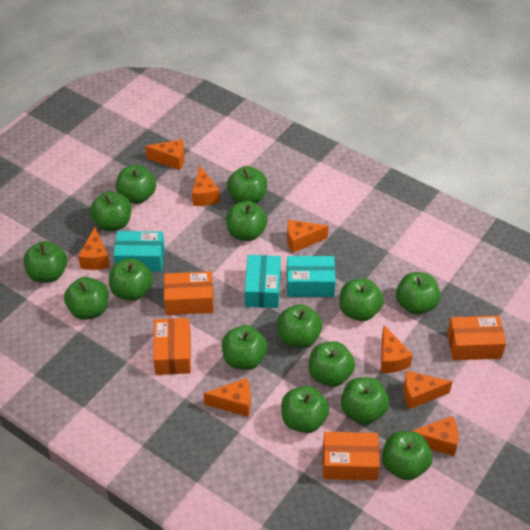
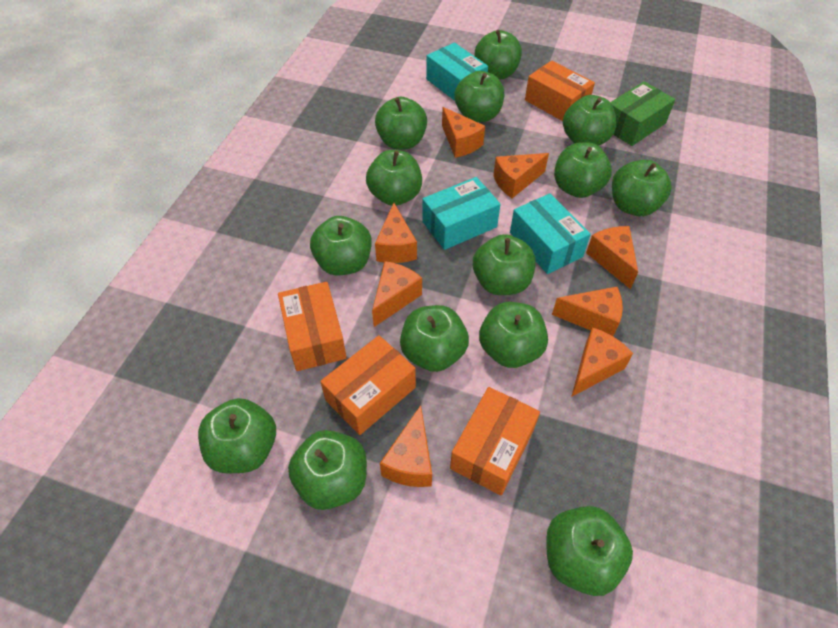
green apple: [24,241,67,283] [64,277,109,320] [90,191,131,231] [109,258,153,301] [116,165,156,204] [222,325,268,370] [226,201,268,241] [227,166,267,204] [277,304,322,348] [281,386,329,433] [309,341,355,387] [339,278,384,321] [341,377,389,424] [382,431,432,480] [396,272,440,315] = 15 -> [198,398,276,473] [288,430,367,510] [310,216,371,276] [366,150,422,206] [375,97,427,150] [400,305,469,372] [454,71,504,122] [473,234,535,295] [475,30,522,80] [479,302,548,368] [546,506,633,596] [554,142,612,198] [563,95,616,146] [612,160,672,216] = 14
green box: none = 0 -> [610,81,675,146] = 1

